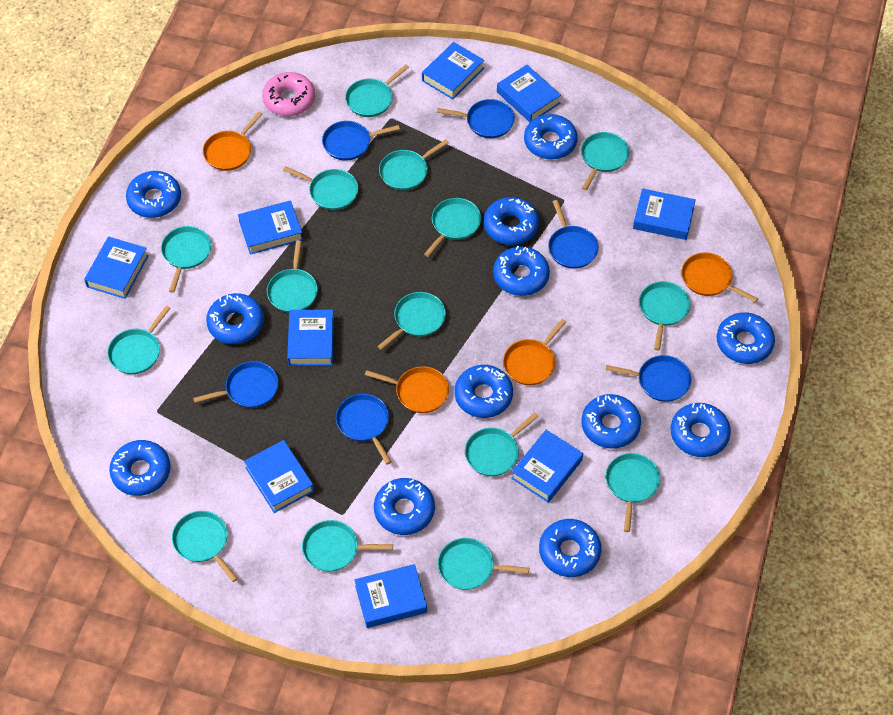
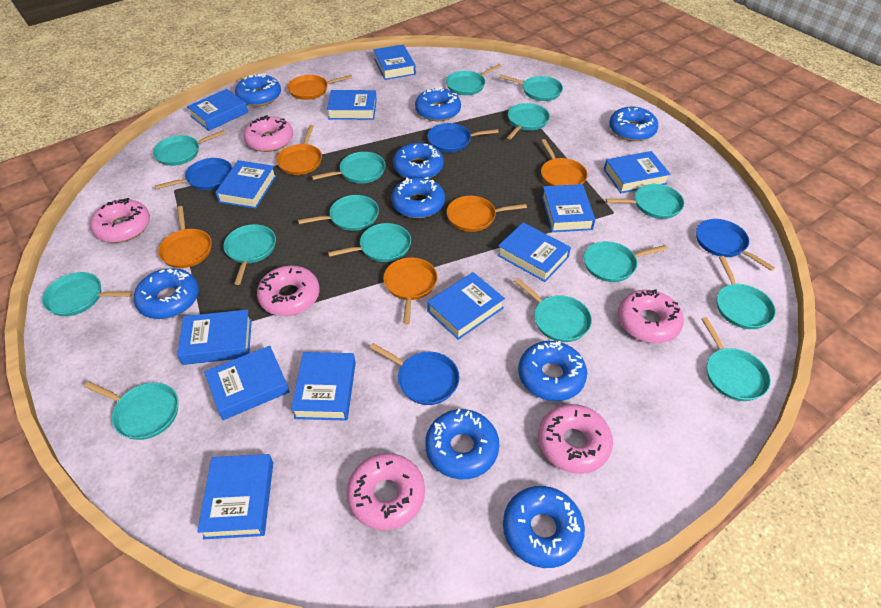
blue book: [84,236,149,299] [238,201,303,255] [244,440,314,513] [287,310,334,366] [355,564,427,628] [422,42,484,100] [497,65,561,122] [511,430,583,503] [633,188,696,240] = 9 -> [177,310,252,365] [187,89,248,131] [197,454,273,539] [204,346,290,420] [215,160,276,209] [291,352,356,421] [327,90,377,120] [373,45,416,80] [427,272,505,340] [497,222,571,282] [542,184,595,232] [604,151,670,193] = 12
blue donut: [109,440,171,496] [126,171,181,218] [206,293,264,344] [374,478,435,535] [454,365,513,418] [484,197,539,245] [493,246,550,296] [524,114,578,160] [539,519,601,577] [581,394,641,449] [671,403,731,457] [716,312,775,364] = 12 -> [134,268,199,319] [235,73,281,106] [391,177,445,218] [393,143,444,179] [415,87,461,121] [425,409,500,479] [503,486,585,568] [518,341,587,401] [609,107,658,141] = 9
blue pan: [193,361,278,408] [322,121,400,161] [336,394,391,465] [437,99,515,138] [548,200,599,269] [606,355,691,402] = 6 -> [155,158,232,190] [369,343,459,405] [427,123,499,152] [696,219,775,271] = 4
orange pan: [203,112,262,171] [365,366,449,413] [503,319,566,385] [682,253,758,303] = 4 -> [158,206,212,268] [276,125,322,175] [287,75,352,100] [383,257,437,325] [447,196,527,232] [541,139,588,186] = 6
pink donut: [262,72,315,116] = 1 -> [90,198,150,243] [244,115,293,152] [257,265,320,316] [347,453,425,530] [538,404,613,474] [618,289,684,343] = 6

